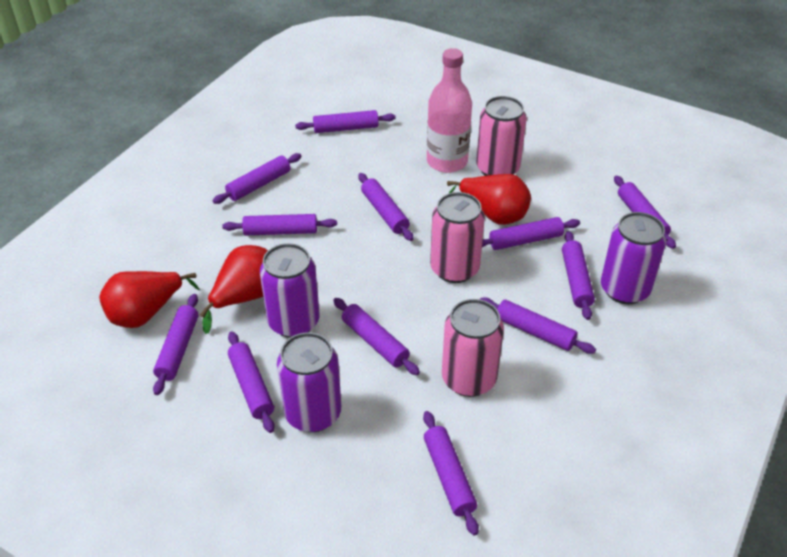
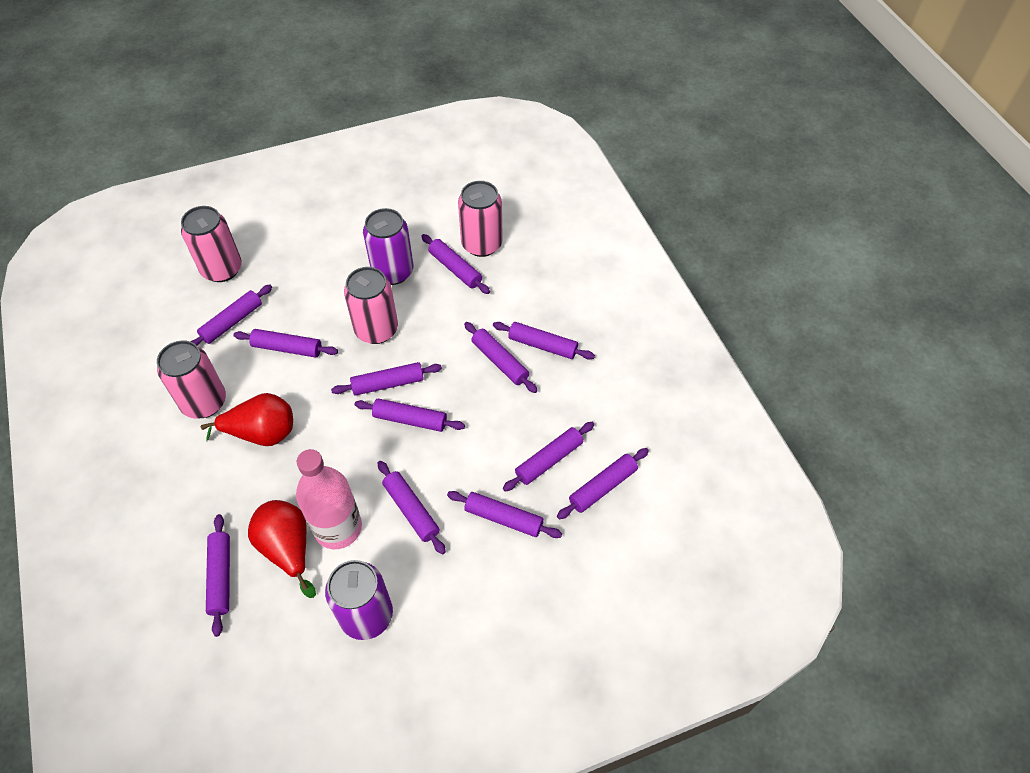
pink can: [430,192,485,283] [442,299,504,397] [476,96,527,176] = 3 -> [157,340,226,419] [181,206,242,282] [344,267,398,344] [458,181,503,257] = 4
purple can: [260,243,320,338] [277,332,341,432] [601,212,666,304] = 3 -> [325,560,393,640] [363,208,414,285] = 2
red pear: [99,271,200,328] [200,245,268,334] [447,174,531,225] = 3 -> [201,393,293,446] [248,500,316,598] = 2

